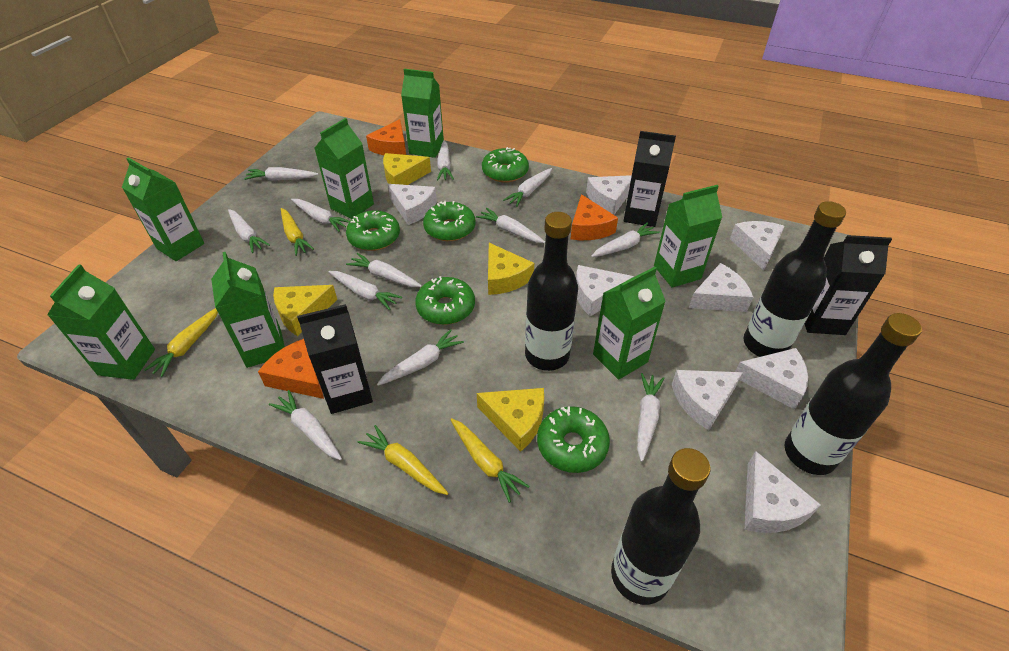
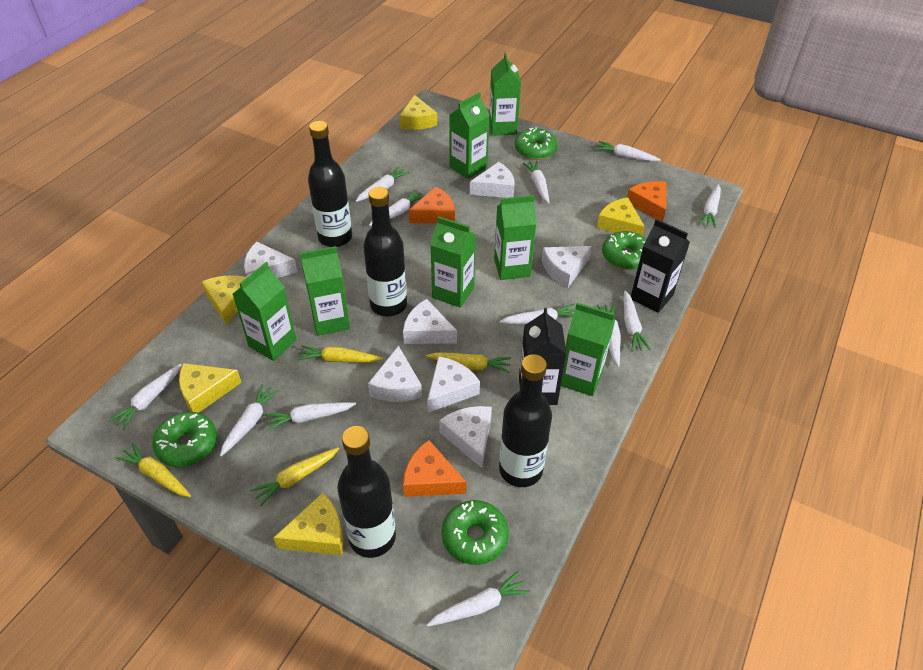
black carton: [297,304,373,414] [624,131,676,227] [805,235,892,335] = 3 -> [519,308,567,405] [631,219,690,313] = 2
green donut: [346,210,400,251] [415,276,475,325] [423,201,476,241] [482,147,529,182] [537,406,610,473] = 5 -> [152,412,217,467] [442,500,509,565] [515,127,558,160] [602,231,646,270] = 4
white cheese: [388,184,437,225] [576,265,634,317] [586,175,632,215] [672,370,743,430] [689,263,753,312] [730,221,785,270] [735,348,808,410] [744,451,821,533] = 8 -> [244,242,297,278] [368,346,422,402] [403,299,457,344] [427,356,480,413] [439,406,492,468] [470,162,514,198] [542,246,592,288] = 7
yellow cheese: [273,285,337,336] [383,153,431,185] [477,388,544,452] [488,243,534,295] = 4 -> [179,363,242,413] [202,275,245,325] [273,493,343,555] [399,95,437,130] [597,197,645,236] = 5

